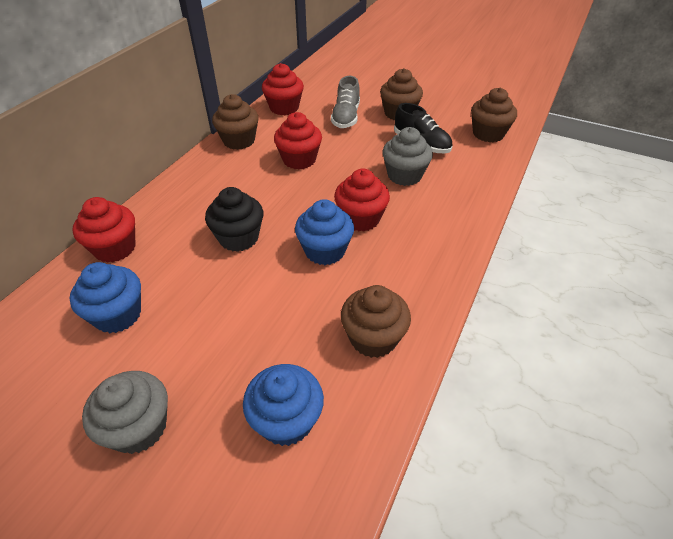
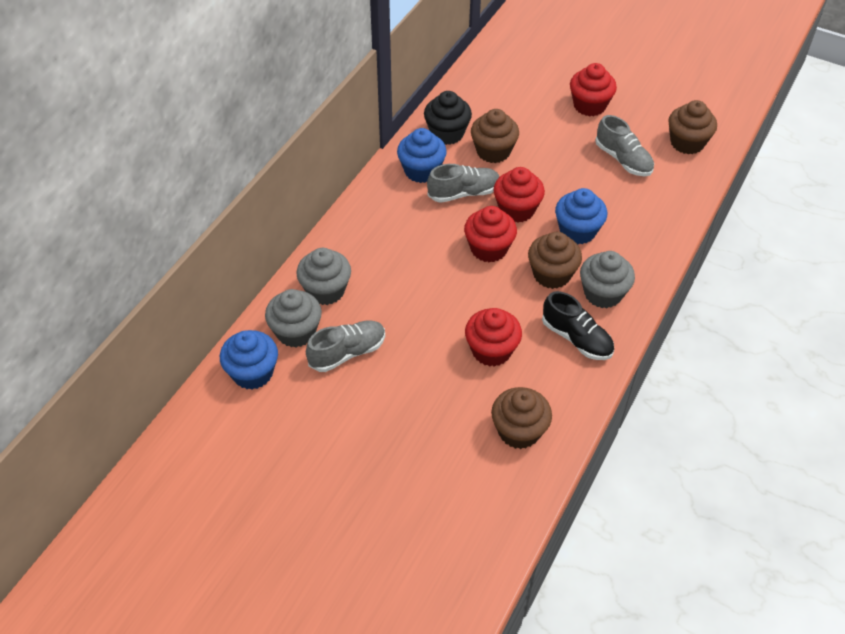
grey cupcake: [82,371,168,454] [382,127,433,186] = 2 -> [265,289,322,347] [296,248,351,305] [580,251,635,308] = 3
grey shoe: [331,76,360,128] = 1 -> [306,321,385,372] [427,164,499,203] [595,115,654,176] = 3

